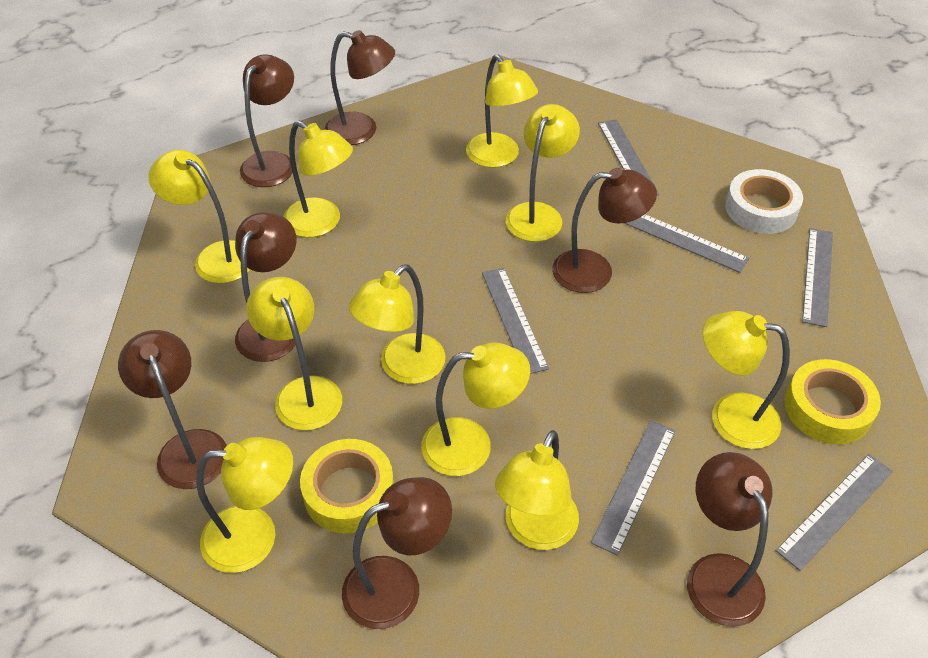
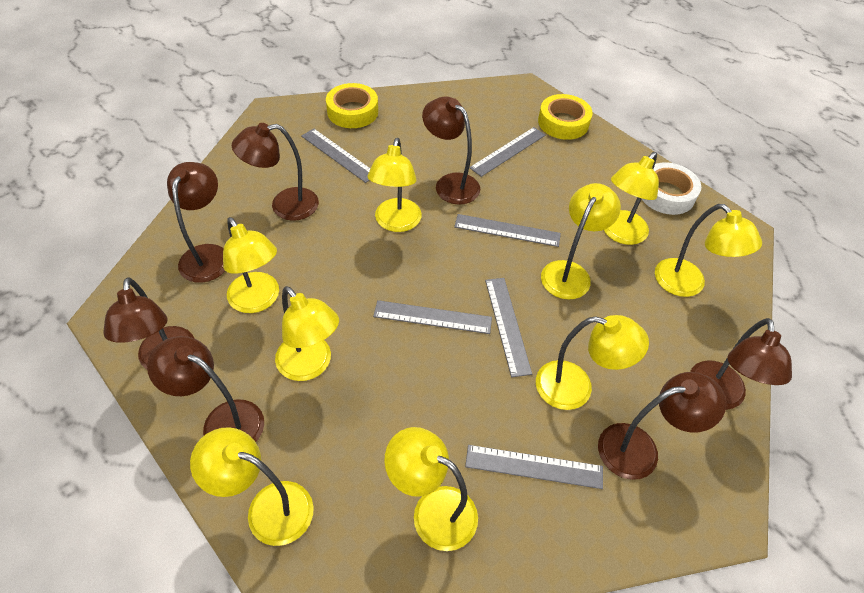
yellow lamp: [149,150,250,283] [196,437,293,573] [246,277,342,431] [284,121,353,238] [349,265,445,384] [421,343,530,476] [466,54,538,168] [495,430,579,550] [506,104,580,242] [702,311,790,449] = 10 -> [190,427,314,546] [223,217,279,313] [275,286,339,381] [367,138,422,232] [384,427,478,551] [536,315,649,410] [541,183,621,300] [604,152,659,245] [655,204,762,297] = 9

